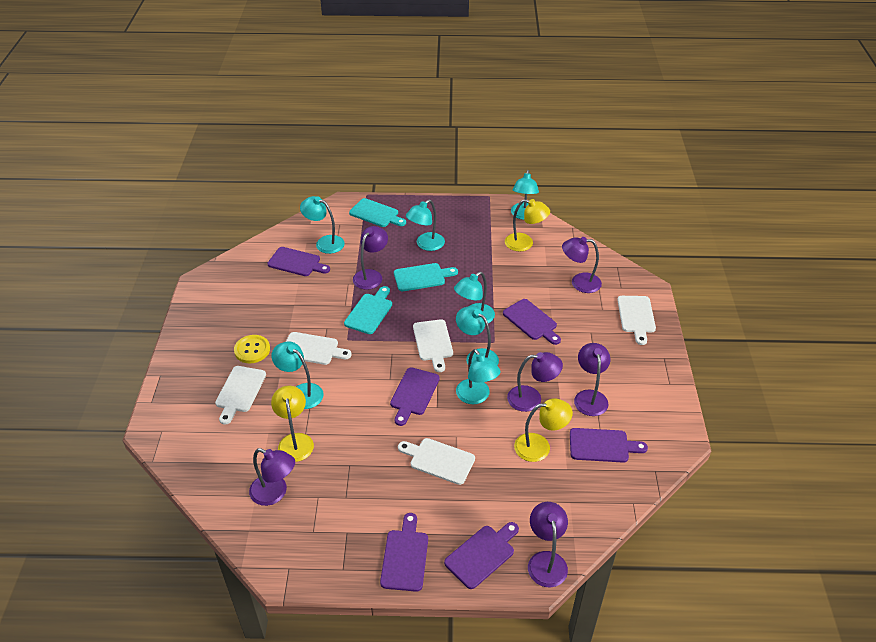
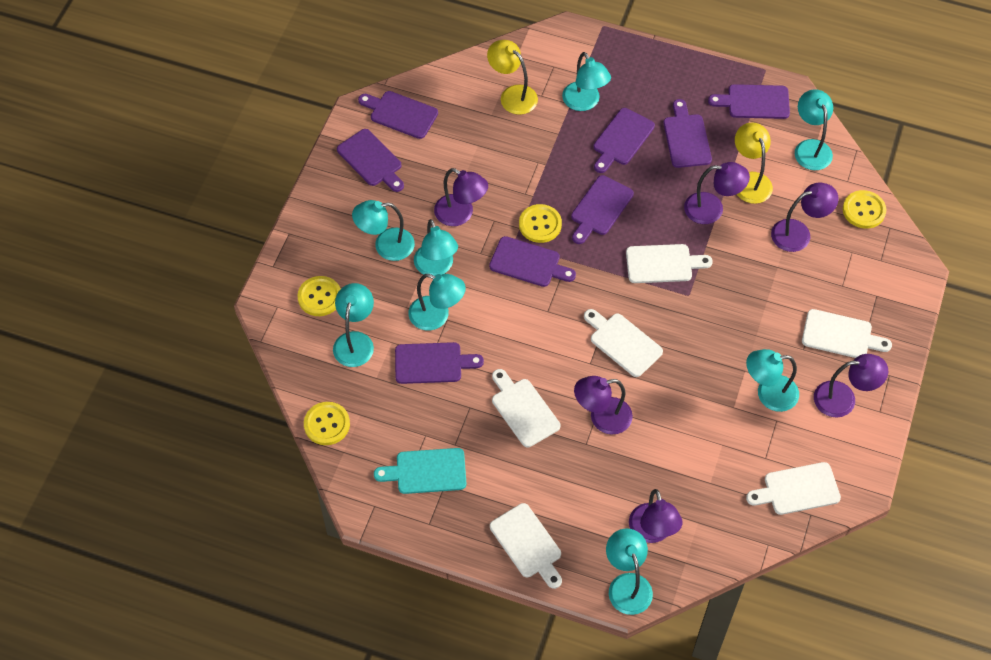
purple cutting board: [267,247,330,276] [380,513,428,592] [390,367,440,426] [444,522,519,589] [503,299,561,345] [570,428,648,463] = 6 -> [337,129,404,192] [358,91,438,139] [395,342,484,384] [489,236,576,287] [571,175,634,244] [594,108,655,173] [663,99,712,168] [708,84,790,119] = 8
turquoise cutting board: [344,286,392,334] [349,198,406,227] [394,263,458,291] = 3 -> [374,448,466,494] = 1
turquoise lamp: [271,341,324,409] [300,196,345,254] [406,199,445,251] [454,272,495,323] [456,306,499,366] [456,349,501,404] [511,170,539,220] = 7 -> [333,283,374,367] [352,200,415,261] [408,274,466,330] [414,219,458,276] [562,52,611,111] [606,529,653,615] [746,349,799,412] [795,89,833,170] = 8
white cutting board: [215,366,266,425] [286,332,352,365] [398,438,475,485] [413,319,453,372] [617,296,656,345] = 5 -> [490,503,562,589] [492,369,560,447] [584,309,663,377] [626,244,713,283] [746,462,841,515] [802,309,892,358] = 6
yellow button: [234,335,270,363] = 1 -> [297,276,341,316] [304,402,350,445] [519,204,562,243] [843,190,886,229] = 4
yellow lamp: [271,386,314,462] [505,199,550,252] [514,398,573,462] = 3 -> [487,40,538,115] [735,122,773,204] = 2

